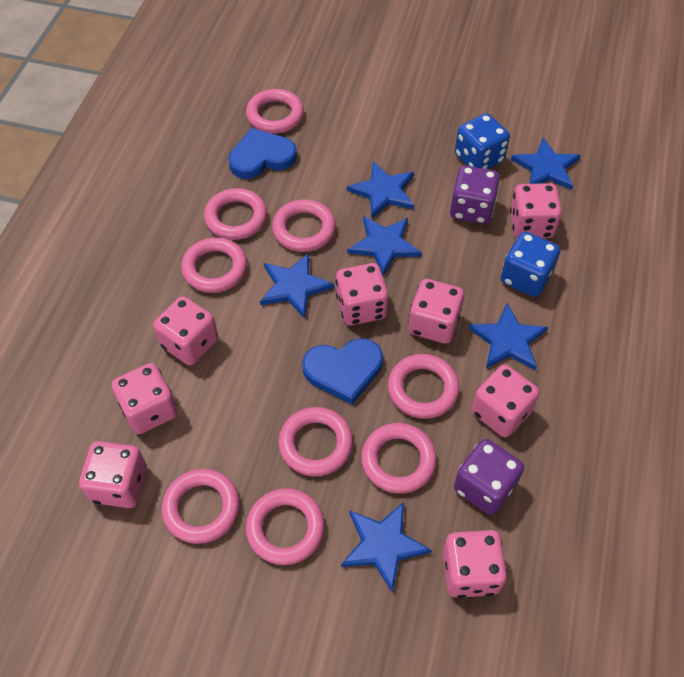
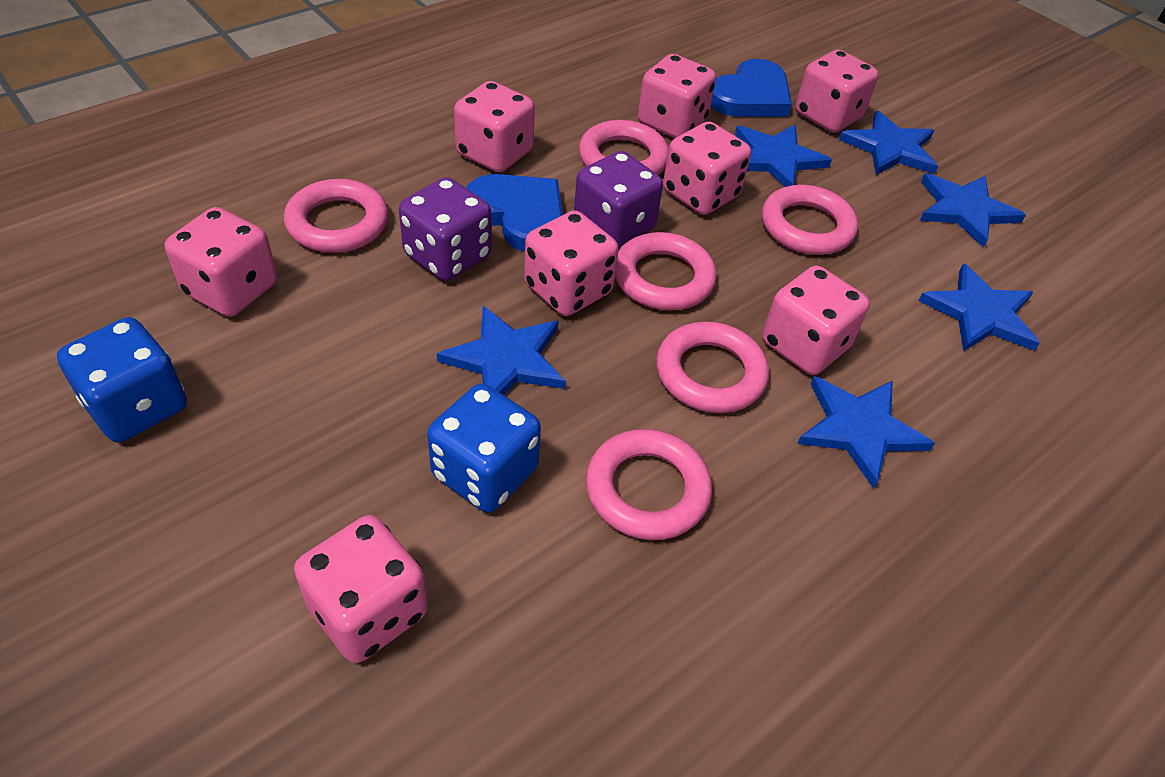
pink ring: [162,469,240,544] [181,237,247,293] [204,188,267,240] [246,89,304,133] [246,488,325,565] [272,199,336,252] [278,407,353,477] [361,423,437,494] [388,354,459,419] = 9 -> [284,179,388,253] [579,120,669,175] [586,429,712,540] [615,232,717,310] [656,322,769,413] [762,185,858,255] = 6

